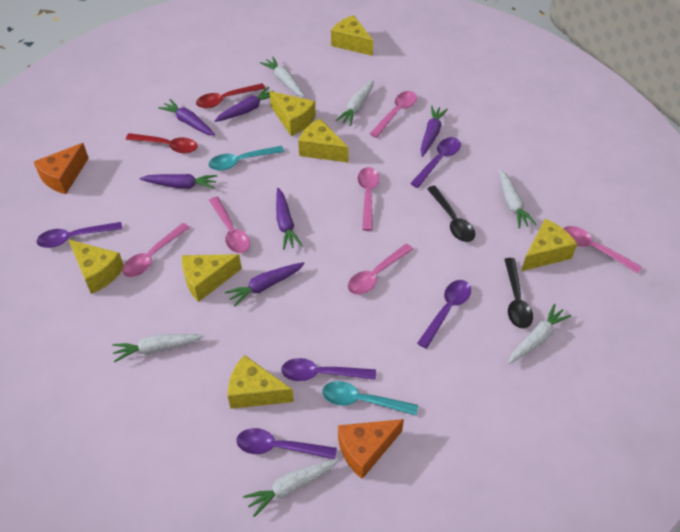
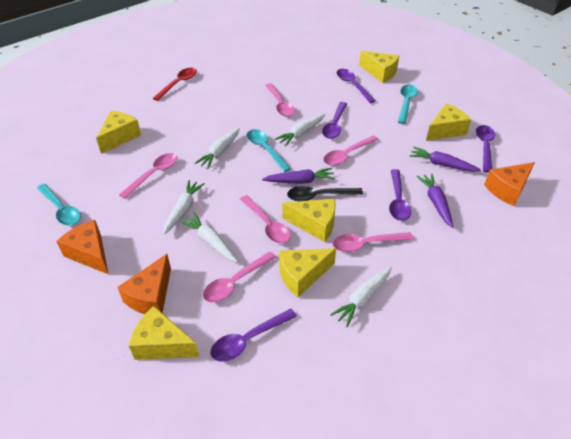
black spoon: [427,186,475,242] [504,258,533,328] = 2 -> [287,186,363,201] = 1
orange cheese: [34,143,89,194] [338,419,404,479] = 2 -> [56,220,109,275] [117,254,171,314] [484,162,535,206] = 3
purple carrot: [140,174,217,189] [158,99,215,136] [214,87,274,122] [225,262,305,307] [276,188,303,250] [421,106,448,157] = 6 -> [262,168,335,184] [409,147,481,172] [416,174,453,228] = 3
red spoon: [126,133,198,154] [196,83,265,108] = 2 -> [153,68,197,101] = 1
turquoise spoon: [208,146,284,171] [322,381,418,416] = 2 -> [37,184,81,226] [247,129,291,172] [398,85,418,124] = 3
white carrot: [112,334,204,362] [243,459,339,517] [260,57,305,97] [335,80,374,126] [499,169,537,229] [508,303,571,364] = 6 -> [163,180,205,235] [180,212,238,262] [195,128,240,169] [275,114,325,146] [330,266,392,327] = 5
yellow cheese: [68,239,124,294] [182,254,242,302] [228,355,294,409] [269,91,316,136] [298,119,349,163] [331,15,373,56] [521,219,577,271] = 7 -> [96,111,141,154] [129,306,199,360] [279,248,336,297] [282,199,336,242] [359,51,399,83] [426,103,472,141] = 6

